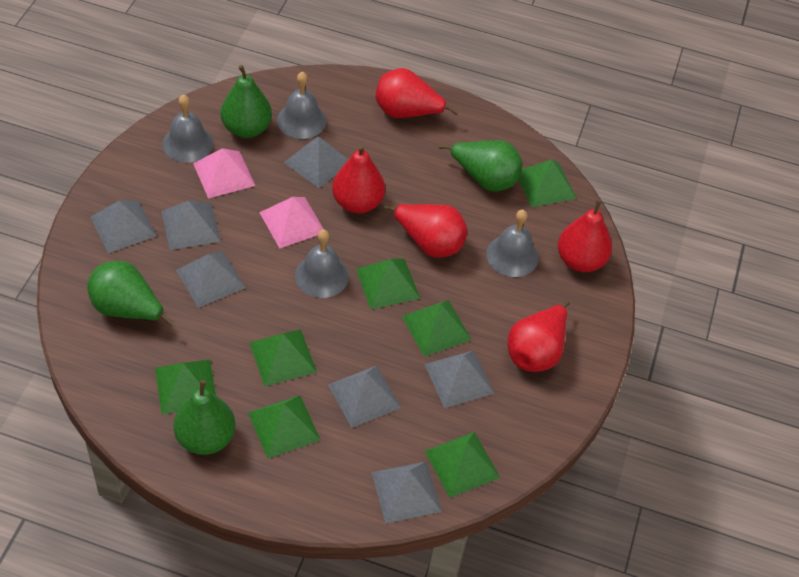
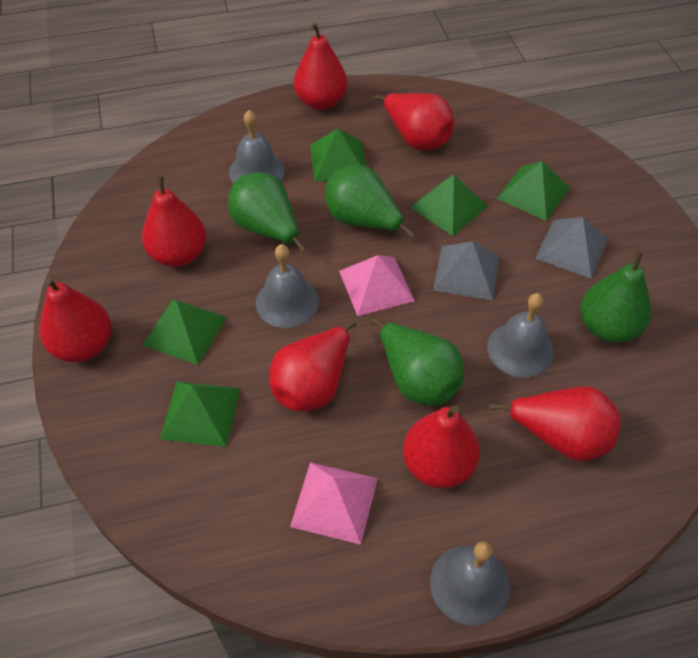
green pyramid: [155,360,216,414] [248,395,320,459] [250,329,317,386] [356,259,420,309] [402,300,472,357] [425,432,500,498] [519,160,577,207] = 7 -> [142,299,227,365] [160,382,241,447] [310,128,366,182] [410,175,488,236] [496,161,570,221] = 5
grey pyramid: [90,200,157,253] [161,200,221,250] [176,251,246,308] [284,136,349,188] [328,366,401,428] [371,462,442,523] [424,350,495,408] = 7 -> [433,241,499,300] [535,217,608,279] = 2
red pear: [332,145,385,213] [376,68,459,118] [383,204,468,258] [508,300,570,372] [558,200,612,272] = 5 -> [39,278,112,362] [142,175,206,267] [269,321,356,412] [294,23,347,110] [374,93,454,151] [403,405,480,489] [490,386,620,462] = 7

